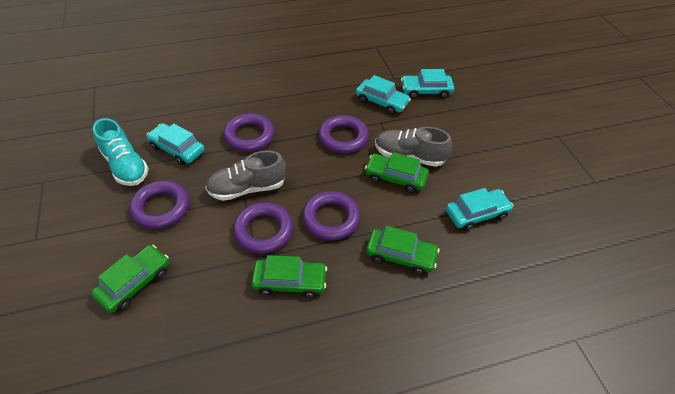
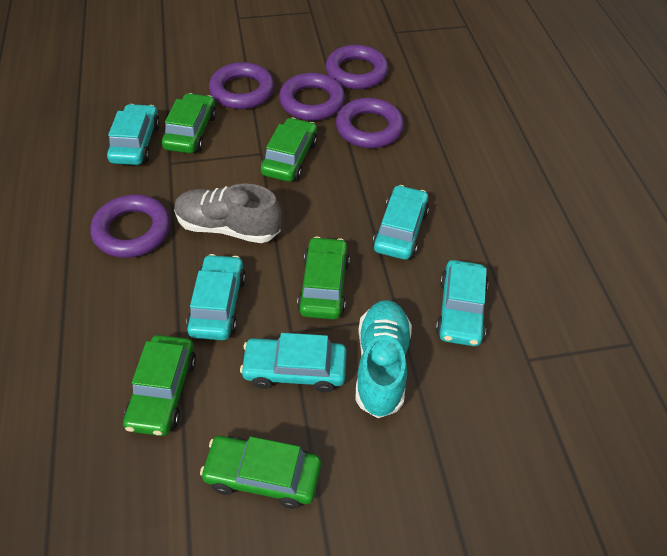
green car: [91,245,169,313] [251,255,327,298] [365,152,429,193] [366,226,439,275] = 4 -> [123,335,196,436] [162,93,217,153] [200,436,321,509] [261,118,317,182] [297,237,350,319] = 5
grey shoe: [205,150,286,201] [375,127,452,167] = 2 -> [174,183,282,243] = 1
turquoise car: [146,123,205,165] [356,75,411,114] [401,69,454,99] [446,188,513,231] = 4 -> [107,104,160,165] [186,254,246,340] [240,333,347,393] [372,185,429,260] [436,260,488,346] = 5

